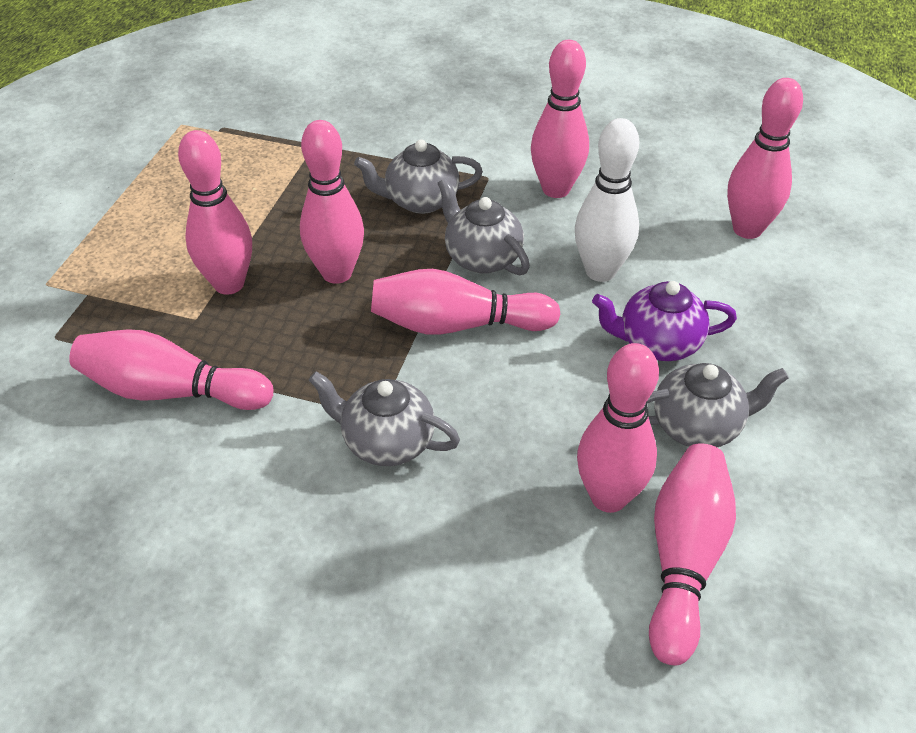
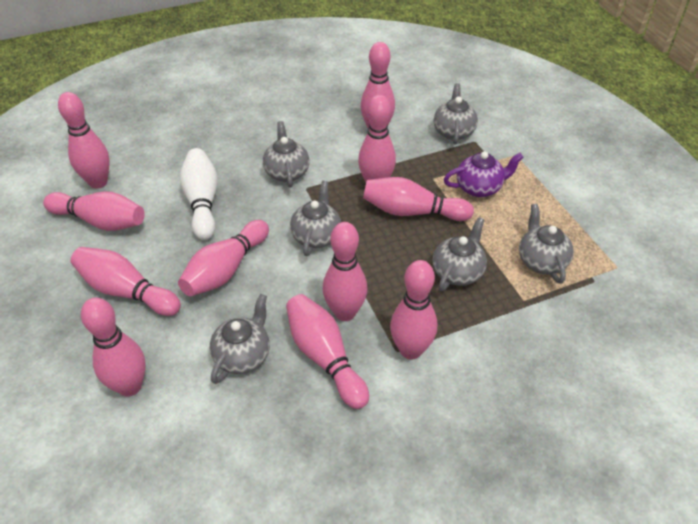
grey teapot: [309,371,460,466] [354,139,483,214] [438,178,530,275] [647,363,789,447] = 4 -> [210,294,270,384] [263,121,309,188] [290,181,341,256] [433,217,487,291] [434,83,478,145] [519,204,574,284] = 6
pink bowling pin: [69,329,273,410] [178,130,252,295] [300,120,364,284] [371,269,561,335] [531,40,589,198] [577,343,659,513] [649,443,736,665] [727,78,803,239] = 8 -> [43,192,145,231] [58,92,110,189] [71,247,181,316] [81,298,146,397] [178,220,269,296] [286,294,369,409] [323,222,367,321] [358,95,396,182] [361,42,395,129] [363,177,474,221] [390,260,437,360] = 11

